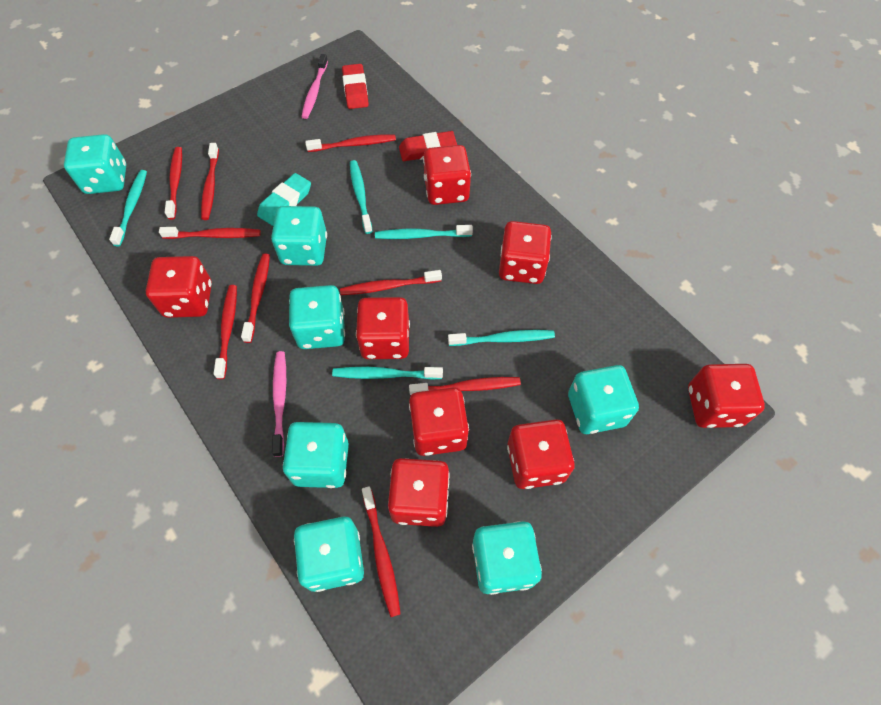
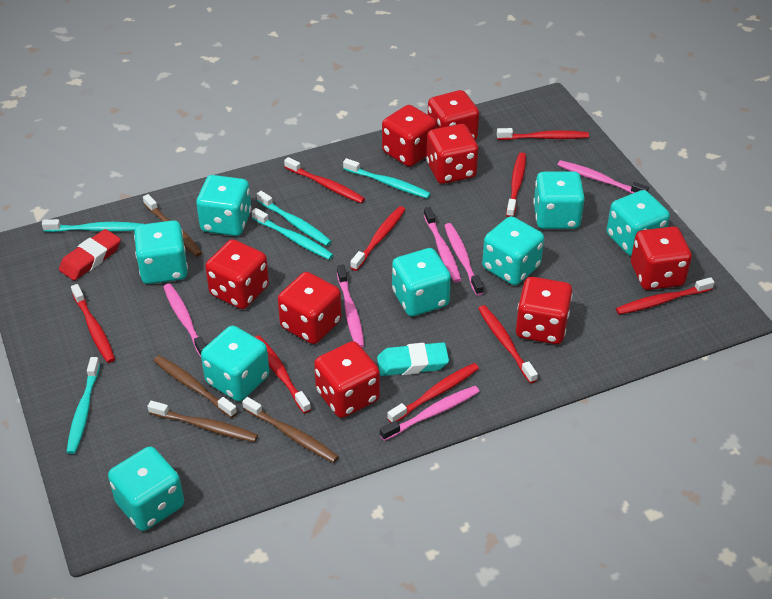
brown toothbrush: none = 0 -> [143,194,202,257] [147,401,258,442] [154,355,237,418] [242,397,339,463] = 4
pink toothbrush: [272,351,286,457] [302,54,328,119] = 2 -> [163,284,206,357] [337,265,364,348] [380,386,480,441] [424,207,461,283] [444,223,484,295] [557,160,649,194] = 6
red eraser: [342,64,369,109] [399,131,457,161] = 2 -> [59,229,121,281] = 1
turquoise dice: [64,134,126,194] [271,206,327,266] [283,422,349,488] [289,285,345,349] [294,516,364,592] [472,521,542,595] [568,365,639,434] = 7 -> [108,446,184,531] [134,220,188,284] [196,175,251,236] [201,325,269,401] [392,248,451,317] [482,216,544,285] [533,171,585,229] [607,190,670,256] = 8

